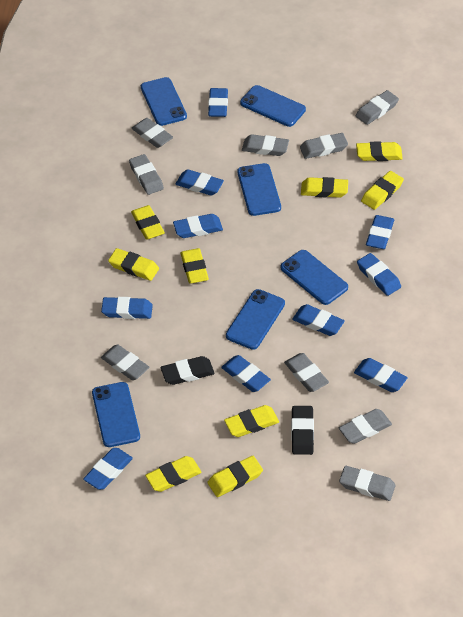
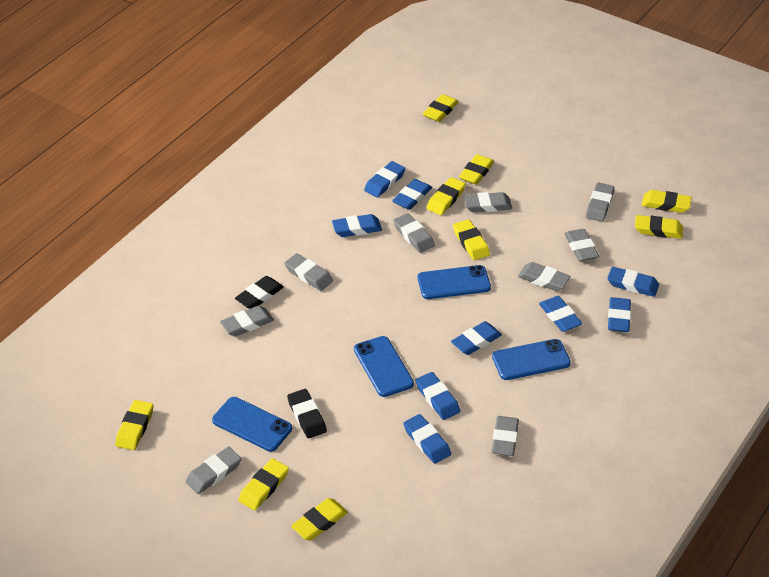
blue eraser: [83,448,133,490] [101,297,153,319] [173,214,223,238] [175,169,224,196] [208,88,228,117] [221,355,271,392] [292,304,344,336] [354,358,408,392] [357,253,401,296] [366,215,394,249] = 10 -> [332,214,382,237] [364,161,405,198] [392,179,432,210] [403,414,451,464] [415,372,460,420] [451,321,502,355] [539,296,582,332] [607,267,659,297] [608,297,631,332] = 9
blue phone: [92,382,140,447] [141,77,187,126] [226,289,285,350] [237,163,281,216] [240,85,306,127] [281,250,348,305] = 6 -> [212,397,292,452] [354,336,414,397] [418,265,491,299] [492,339,571,380] = 4

